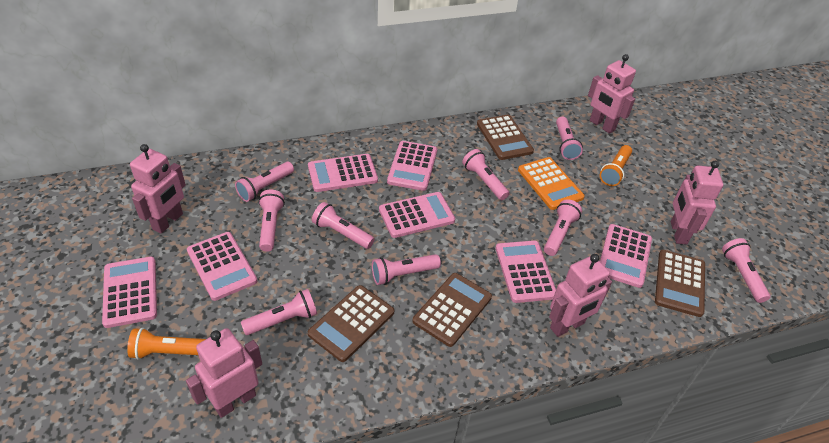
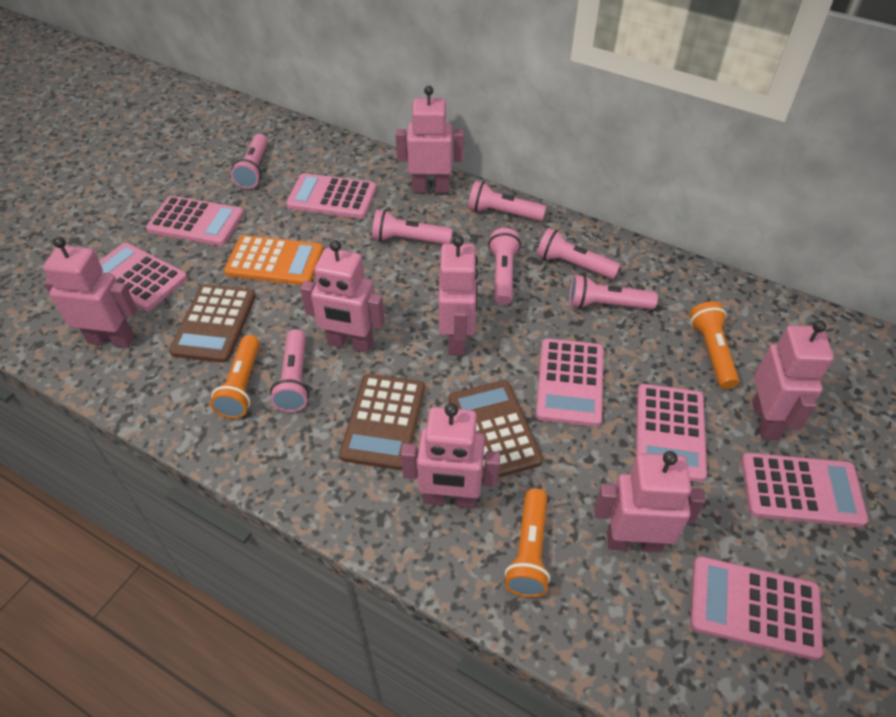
brown calculator: [308,285,394,362] [412,273,492,347] [477,115,534,160] [655,250,705,317] = 4 -> [169,284,256,363] [339,374,425,470] [448,380,543,481] = 3
orange flashlight: [127,328,206,359] [600,145,632,186] = 2 -> [210,335,260,419] [505,488,550,598] [689,301,739,389] = 3
pink flashlight: [235,162,294,202] [241,289,317,335] [258,190,285,252] [312,202,375,249] [372,254,441,285] [462,149,509,200] [544,199,582,256] [556,117,583,160] [722,238,770,303] = 9 -> [231,134,268,189] [270,329,309,412] [372,210,453,244] [468,181,546,221] [488,228,521,305] [537,228,620,279] [569,274,658,309] = 7
pink robot: [130,144,186,234] [186,328,262,418] [549,254,612,337] [588,54,636,134] [671,161,723,245] = 5 -> [43,237,138,348] [300,240,385,353] [396,86,464,193] [401,403,500,509] [438,235,478,355] [594,451,706,552] [752,320,834,440] = 7

